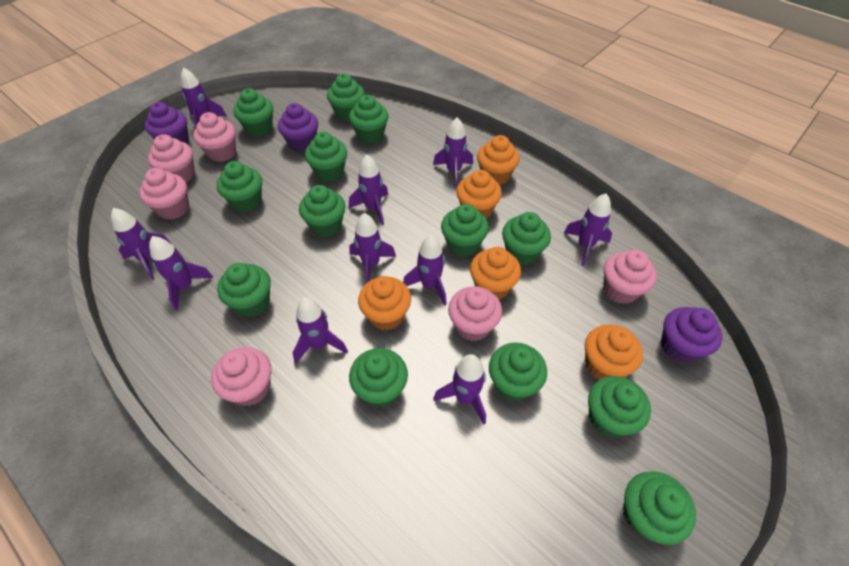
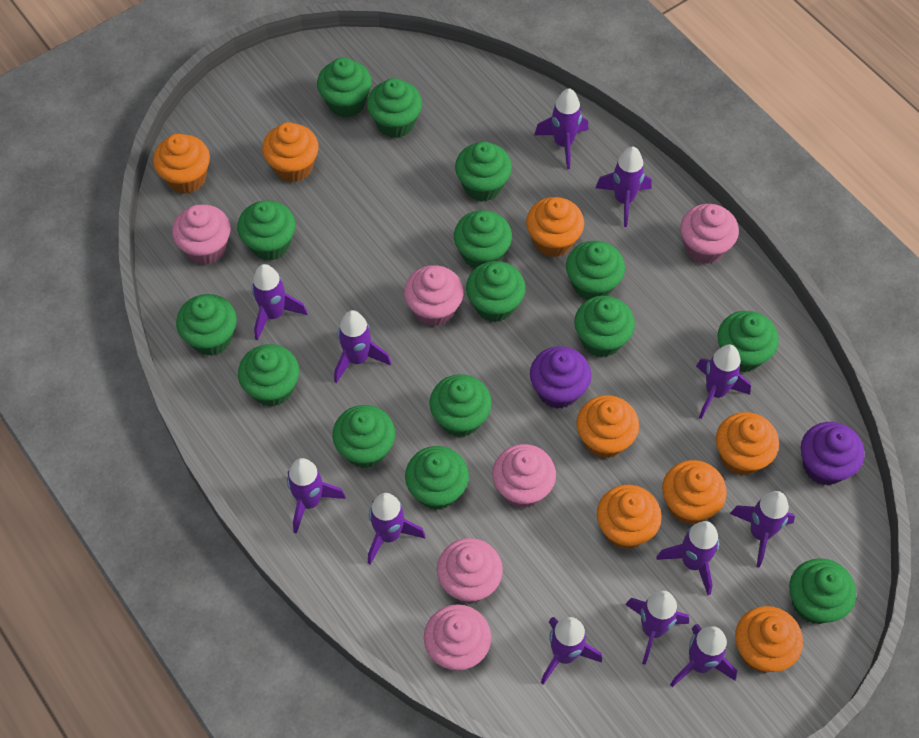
green cupcake: [217,161,262,212] [217,263,271,317] [233,88,273,137] [299,185,346,237] [305,132,347,182] [327,74,365,121] [349,95,388,144] [349,348,408,407] [441,204,489,257] [489,343,547,401] [502,212,551,265] [588,376,651,437] [623,471,696,545] = 13 -> [176,294,237,356] [237,200,295,261] [238,344,299,407] [317,57,372,118] [332,405,395,468] [367,78,422,138] [405,446,469,510] [429,374,492,437] [454,210,512,269] [455,141,512,202] [466,261,526,322] [566,241,625,300] [574,296,635,357] [718,311,779,373] [789,558,856,624] = 15
orange cupcake: [358,276,411,331] [457,170,502,219] [470,247,521,300] [477,135,520,185] [585,324,643,380] = 5 -> [153,134,210,194] [262,122,319,183] [526,197,584,257] [576,395,639,458] [597,485,662,549] [662,460,727,524] [716,412,779,476] [735,606,803,673] = 8
purple cupcake: [145,102,189,144] [278,103,318,152] [661,307,722,363] = 3 -> [530,346,591,409] [801,422,865,485] = 2
purple rocket: [111,208,172,280] [149,236,213,310] [181,67,227,127] [293,297,348,364] [349,155,389,225] [349,213,396,283] [403,235,447,306] [433,117,473,188] [433,354,486,425] [564,193,612,266] = 10 -> [252,264,307,341] [287,458,346,534] [334,310,391,383] [368,493,425,565] [534,88,588,169] [541,617,602,685] [596,147,652,227] [625,591,689,665] [656,521,719,595] [670,624,737,687] [696,345,751,419] [730,491,795,568] = 12

